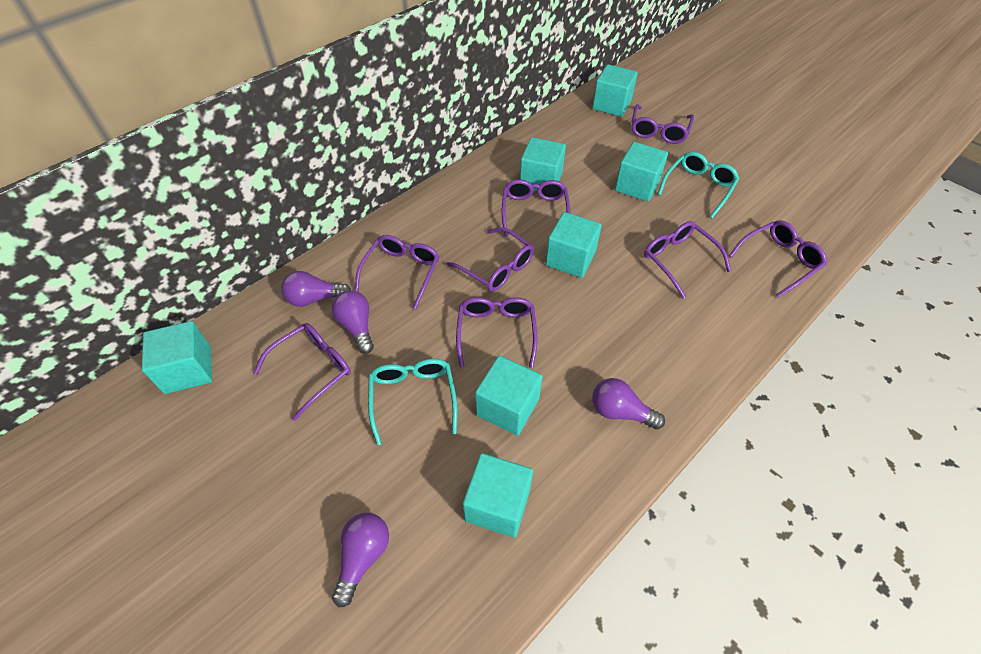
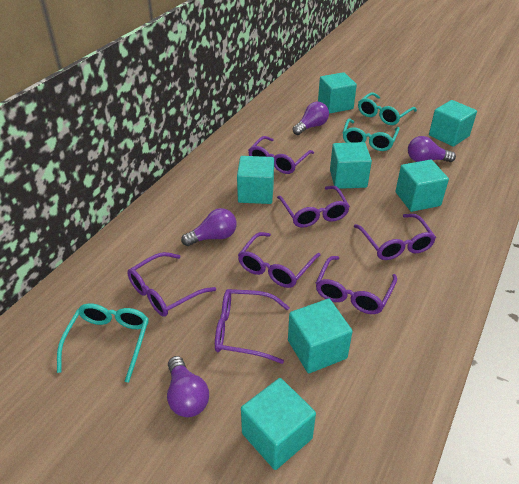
purple glasses: [253,323,351,421] [355,235,440,309] [446,227,534,292] [456,297,538,368] [501,179,571,236] [631,104,694,144] [644,221,731,298] [729,220,827,298] = 8 -> [127,252,216,317] [215,289,290,364] [238,232,320,288] [248,136,314,174] [277,186,350,228] [316,256,397,314] [354,214,436,260] = 7
turquoise glasses: [368,359,458,445] [657,152,740,218] = 2 -> [57,303,149,383] [343,119,400,151] [358,92,417,125] = 3

